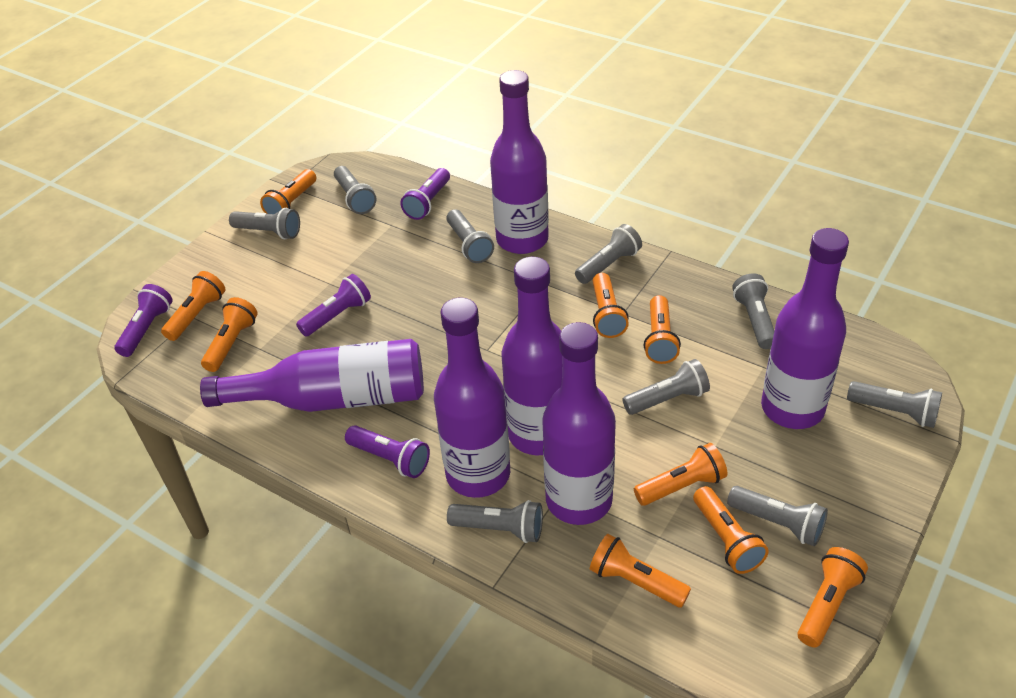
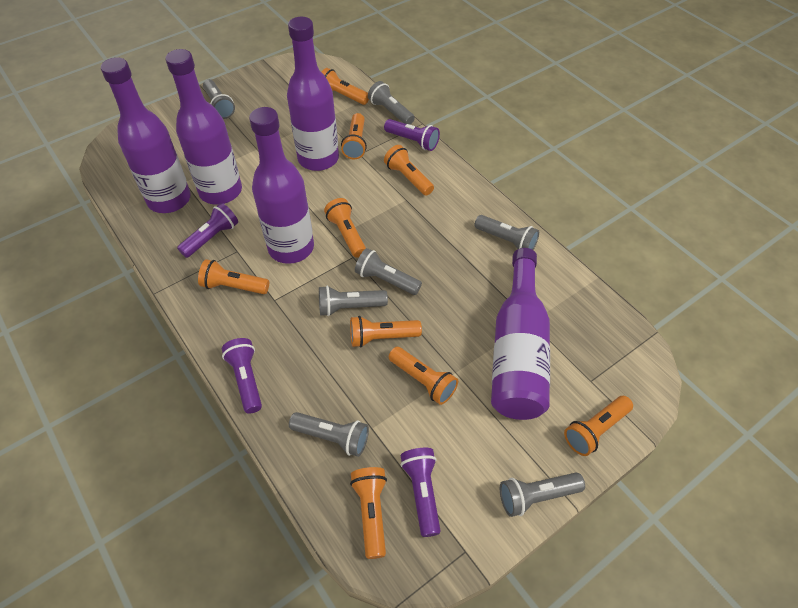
grey flashlight: [229,208,300,239] [334,166,377,214] [446,210,494,263] [447,500,543,543] [575,224,642,284] [622,359,710,415] [727,486,828,546] [732,273,774,349] [847,381,942,428] = 9 -> [203,79,235,119] [289,412,369,457] [319,286,388,316] [355,248,422,295] [368,81,415,125] [474,215,539,250] [500,472,585,517] = 7
purple bottle: [200,339,424,412] [434,298,510,498] [490,70,549,254] [502,257,562,455] [542,322,616,525] [761,228,849,429] = 6 -> [101,57,191,213] [165,49,242,205] [249,107,314,264] [287,17,339,171] [491,248,550,420] = 5

